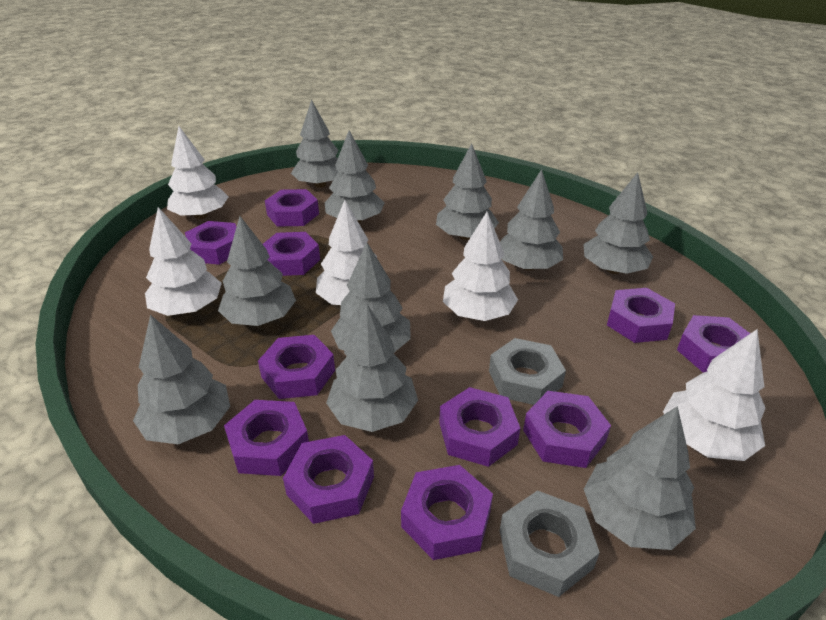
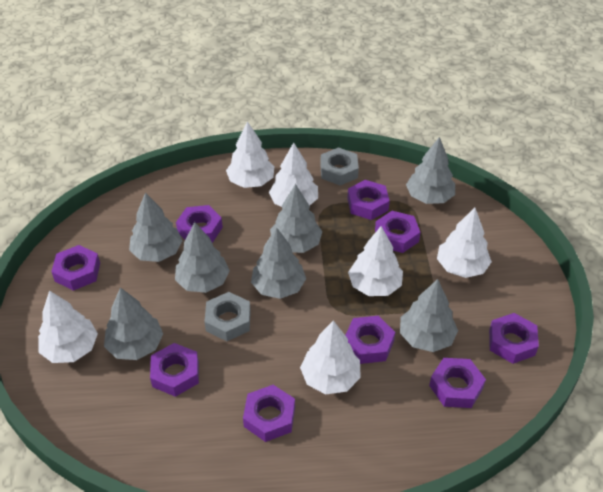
grey tree: [133,315,230,444] [218,216,296,326] [291,99,339,188] [325,130,385,223] [326,304,418,432] [331,243,411,352] [436,143,499,240] [500,169,563,271] [583,173,653,274] [584,406,696,550] = 10 -> [104,287,163,360] [129,192,182,262] [175,222,230,293] [251,227,306,299] [270,184,323,253] [400,279,458,352] [406,137,455,204] = 7
purple nut: [185,221,236,265] [224,400,309,476] [258,335,335,399] [263,232,320,276] [265,189,319,227] [283,435,374,524] [401,465,493,560] [439,387,520,467] [523,391,611,468] [607,288,675,343] [677,315,750,373] = 11 -> [51,245,100,291] [150,343,199,397] [176,205,223,243] [243,385,295,442] [345,316,395,364] [347,180,390,220] [375,211,421,253] [429,358,486,408] [489,313,539,364] = 9
white tree: [145,207,222,316] [167,126,228,219] [316,200,377,305] [443,212,518,321] [663,329,765,461] = 5 -> [38,290,98,363] [226,121,274,188] [269,142,318,207] [300,320,361,394] [348,226,403,296] [437,208,492,278] = 6

